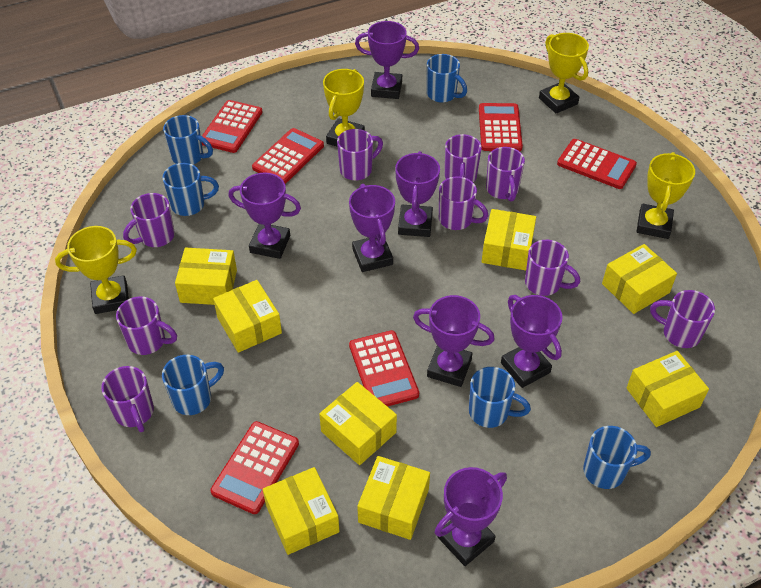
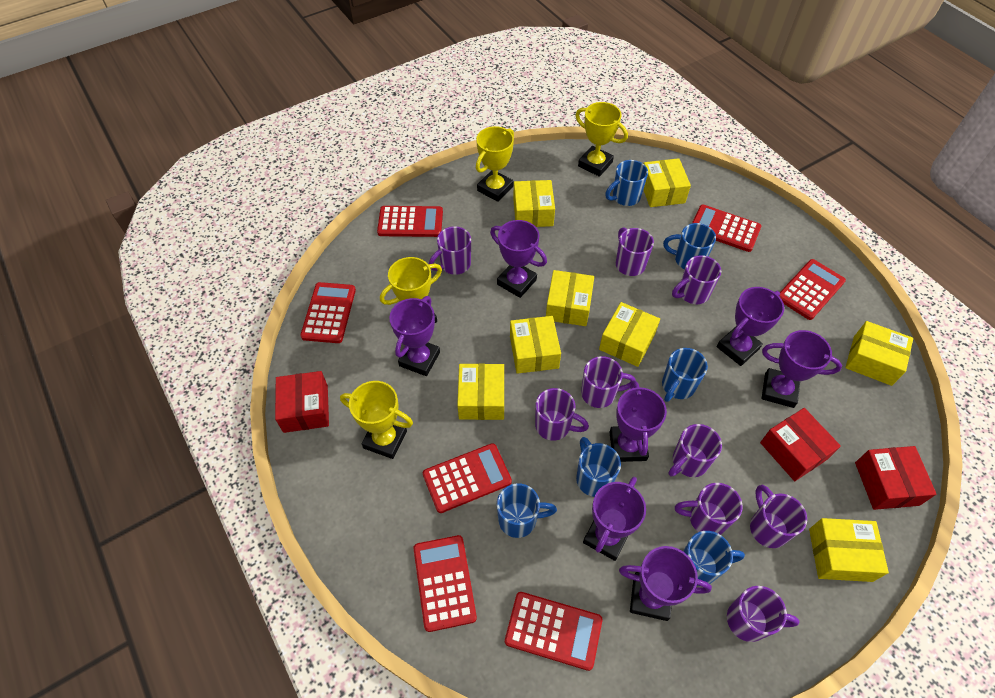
red box: none = 0 -> [275,371,329,433] [760,408,841,481] [855,446,937,510] = 3
red calculator: [202,100,262,153] [210,421,299,514] [252,128,324,184] [349,330,419,407] [479,103,523,151] [557,139,637,189] = 6 -> [300,282,356,343] [377,206,443,237] [413,535,477,632] [423,443,512,513] [505,592,603,671] [692,205,761,252] [779,259,846,320] = 7

